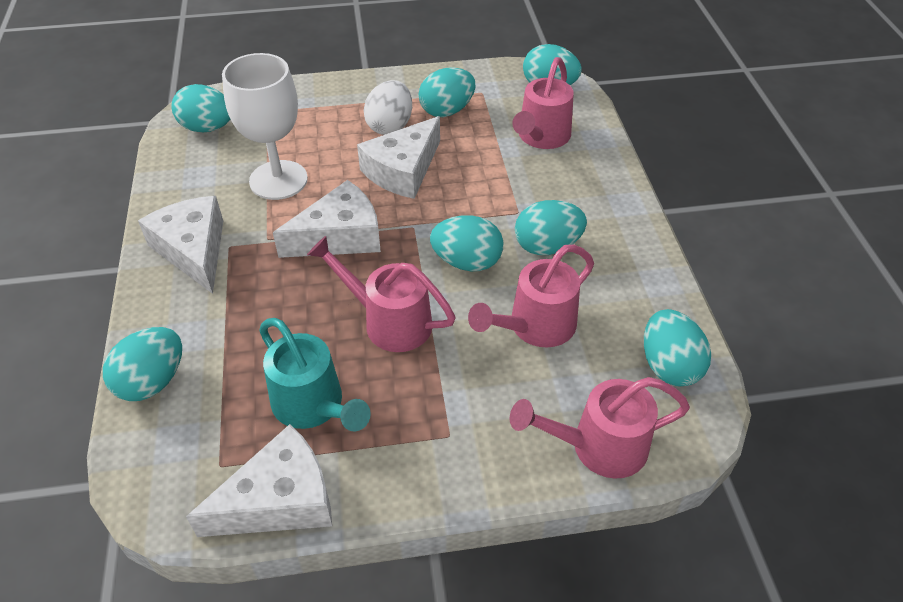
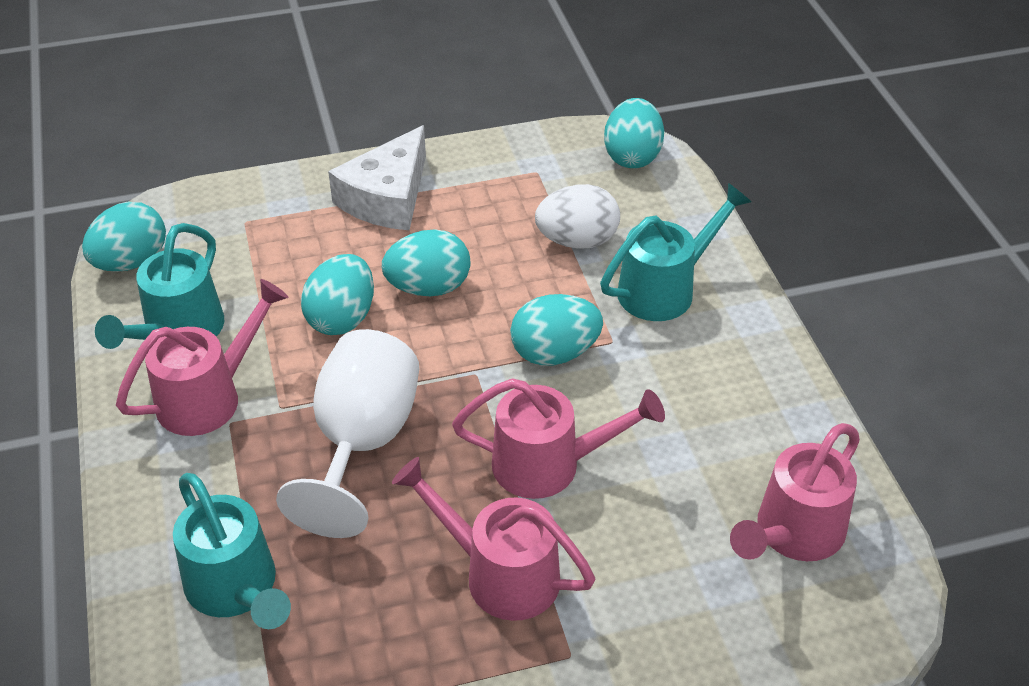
turquoise egg: [103,327,182,401] [171,84,230,132] [419,67,475,117] [430,215,503,271] [515,200,587,255] [523,44,582,85] [644,309,711,386] = 7 -> [82,202,166,272] [301,254,374,335] [382,229,470,296] [510,294,603,366] [604,98,664,168] = 5
turquoise watering can: [259,318,371,431] = 1 -> [95,223,224,349] [173,473,291,629] [600,183,751,321] = 3
white cheese: [138,196,223,294] [186,424,332,537] [273,180,381,258] [357,116,440,199] = 4 -> [328,125,426,230] = 1

